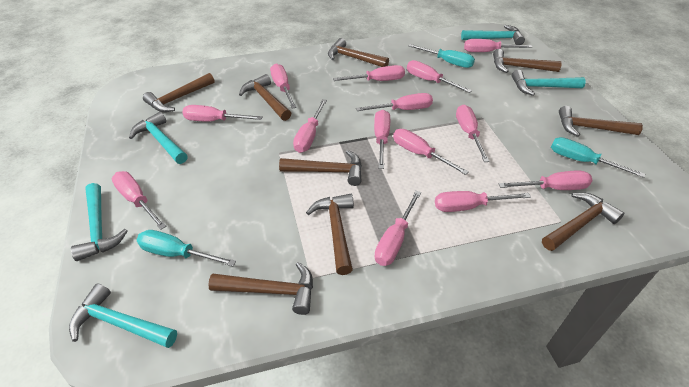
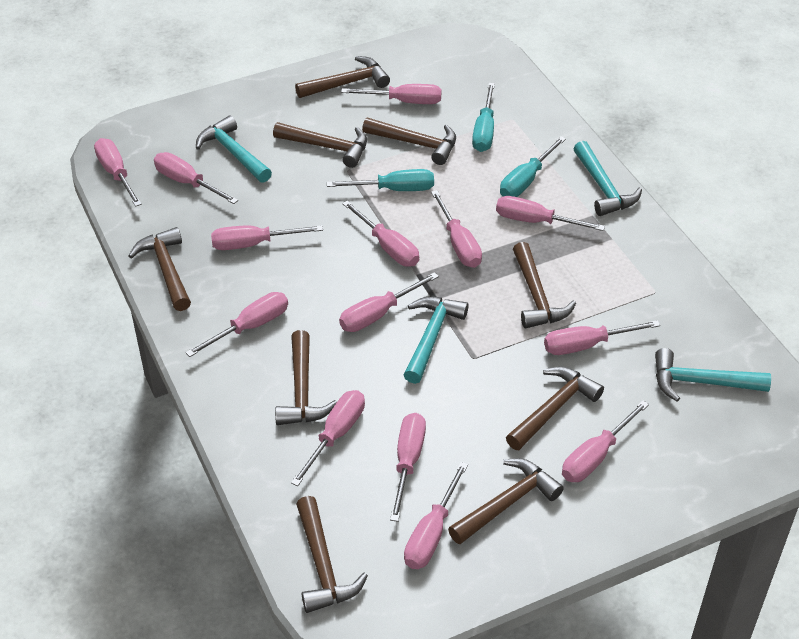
turquoise hammer: [69,283,177,348] [71,183,128,261] [129,112,188,164] [461,25,525,45] [512,70,586,96] = 5 -> [196,116,272,183] [404,297,469,384] [573,141,642,216] [655,348,771,402] = 4

